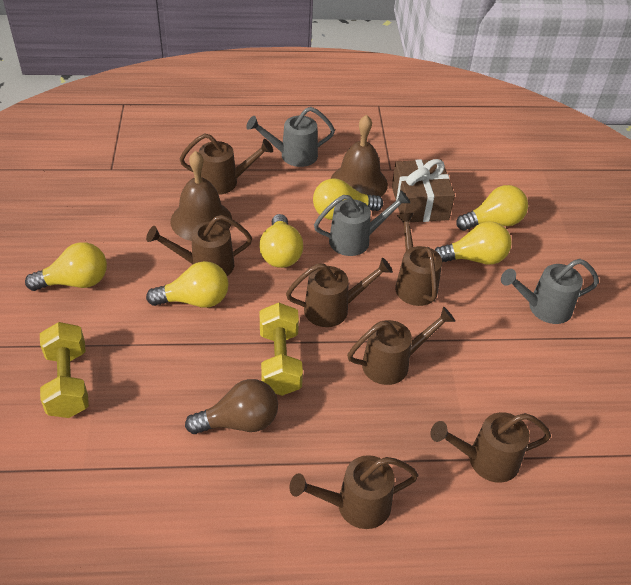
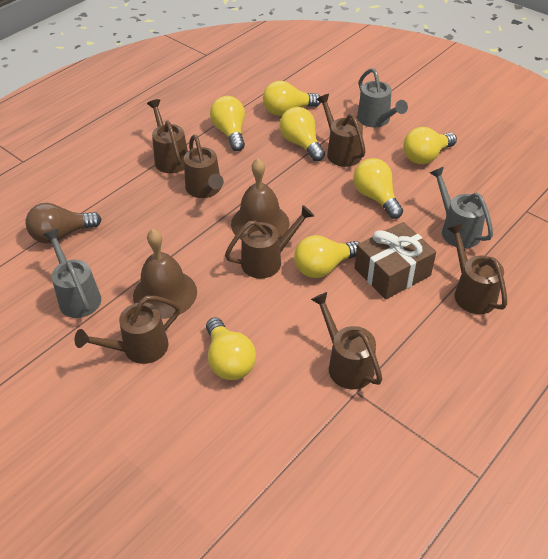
yellow dumbbell: [40,322,89,418] [260,303,303,396] = 2 -> none = 0
yellow light bulb: [25,242,107,291] [146,261,229,308] [259,214,303,268] [313,178,383,220] [435,222,512,265] [456,185,528,231] = 6 -> [206,317,256,380] [210,96,245,151] [263,81,321,116] [280,107,325,161] [294,235,359,278] [353,158,403,219] [403,127,457,164] = 7

